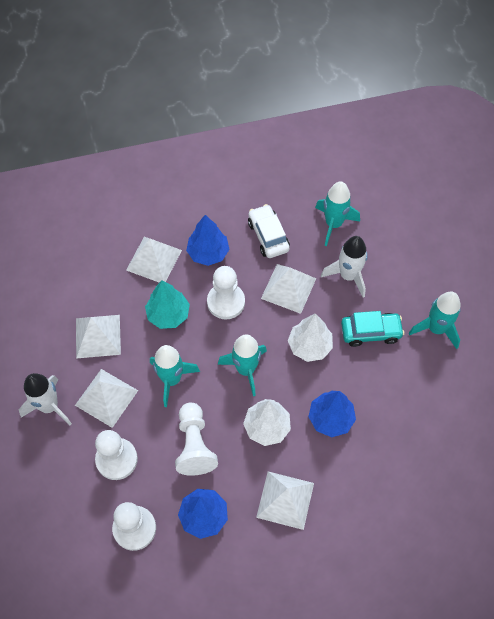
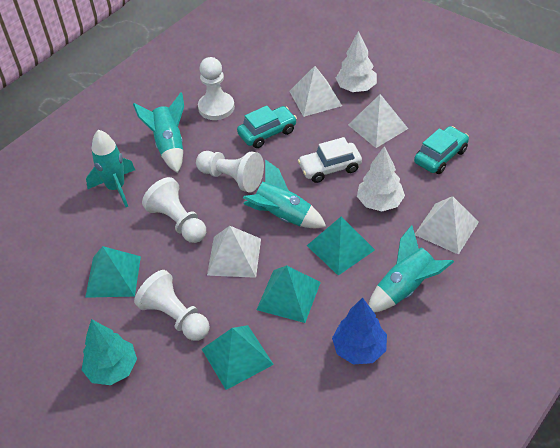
blue tree: [178,489,228,539] [186,215,229,266] [308,391,356,437] = 3 -> [332,297,387,364] = 1
turquoise car: [341,311,404,347] = 1 -> [237,106,297,148] [414,126,469,174] = 2
turquoise pyramid: none = 0 -> [85,246,141,298] [202,325,274,390] [257,265,321,323] [307,216,375,276] = 4
white pyramid: [75,369,138,428] [76,315,121,358] [126,237,182,283] [256,472,314,530] [261,264,316,314] = 5 -> [207,226,261,278] [289,66,342,117] [348,94,408,148] [415,196,479,255] = 4
white rocket: [18,373,72,425] [321,236,368,298] = 2 -> none = 0

